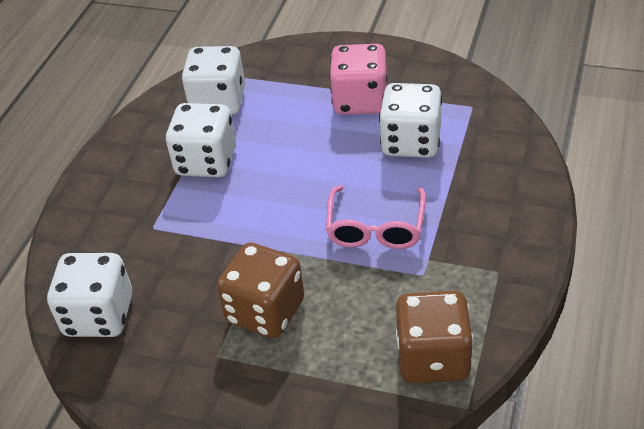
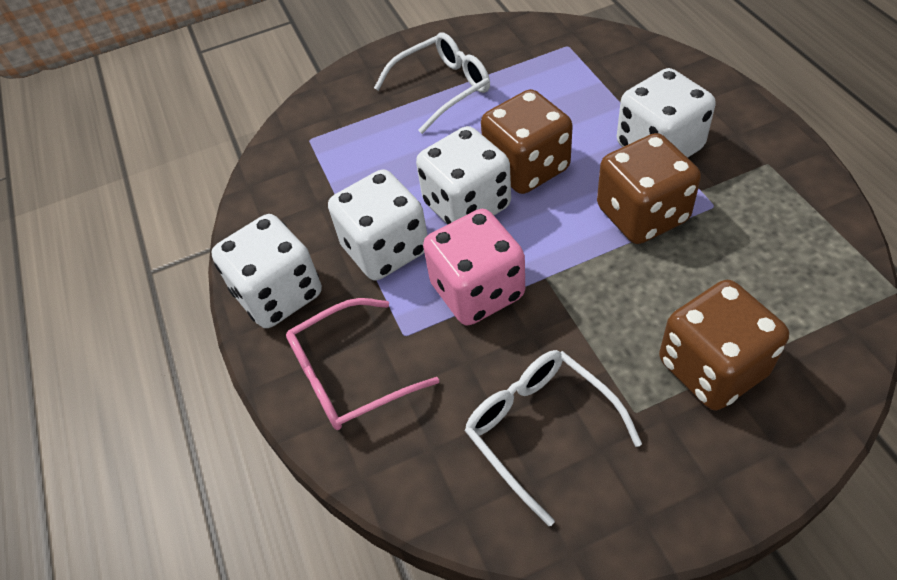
brown dice: [217,242,305,338] [396,291,473,383] = 2 -> [481,89,573,194] [597,133,701,244] [659,280,789,411] = 3
white glasses: none = 0 -> [374,32,490,134] [464,350,642,526] = 2

